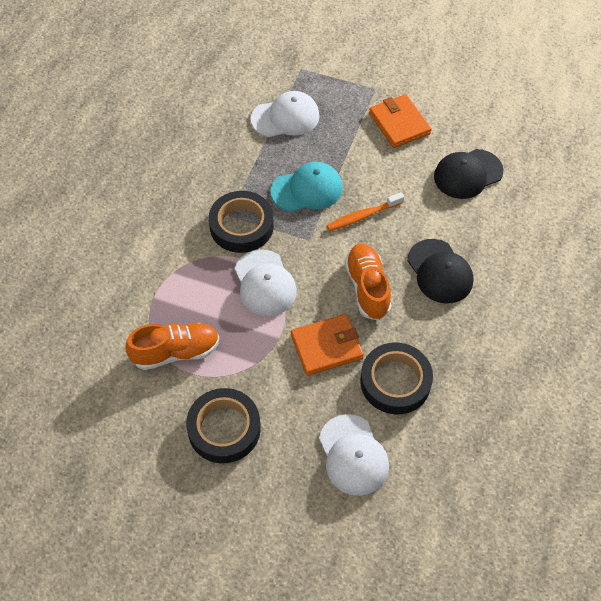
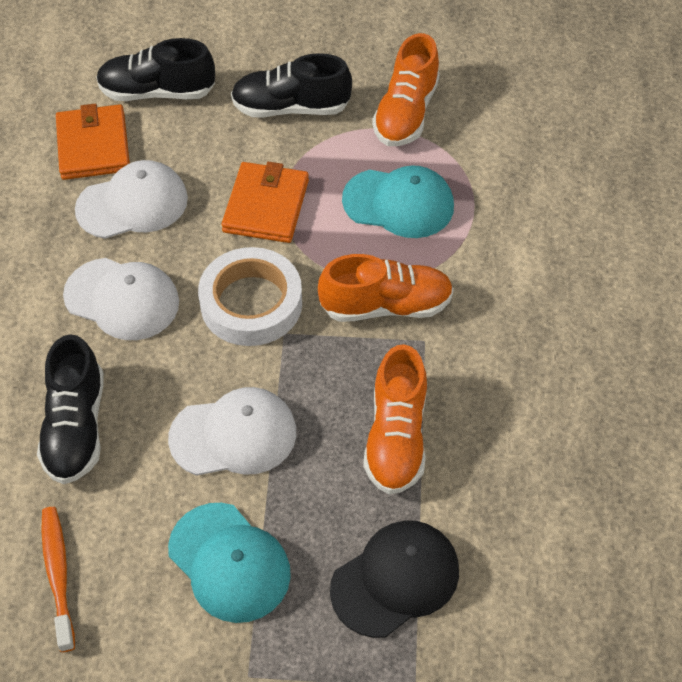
black cap: [407,239,473,304] [434,149,504,199] = 2 -> [330,520,459,638] = 1
black shoe: none = 0 -> [37,334,104,484] [96,38,215,101] [231,53,352,118] = 3
black tape: [186,388,261,463] [209,191,274,253] [360,342,433,414] = 3 -> none = 0
orange shoe: [125,323,219,370] [345,243,391,321] = 2 -> [318,254,454,322] [363,344,427,495] [372,33,440,146] = 3
turquoise cap: [270,162,343,212] = 1 -> [168,503,291,623] [342,165,454,238] = 2
white tape: none = 0 -> [198,247,302,346] = 1

